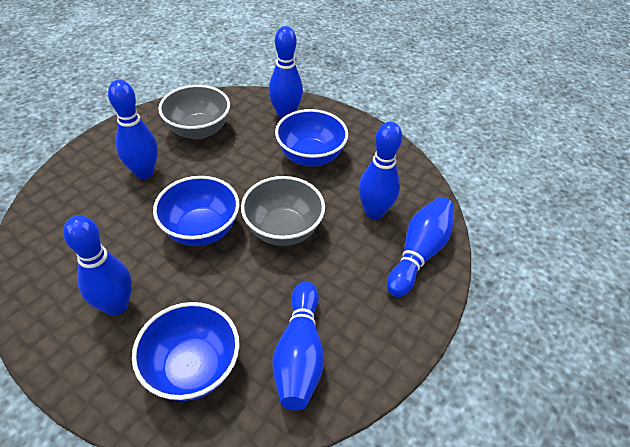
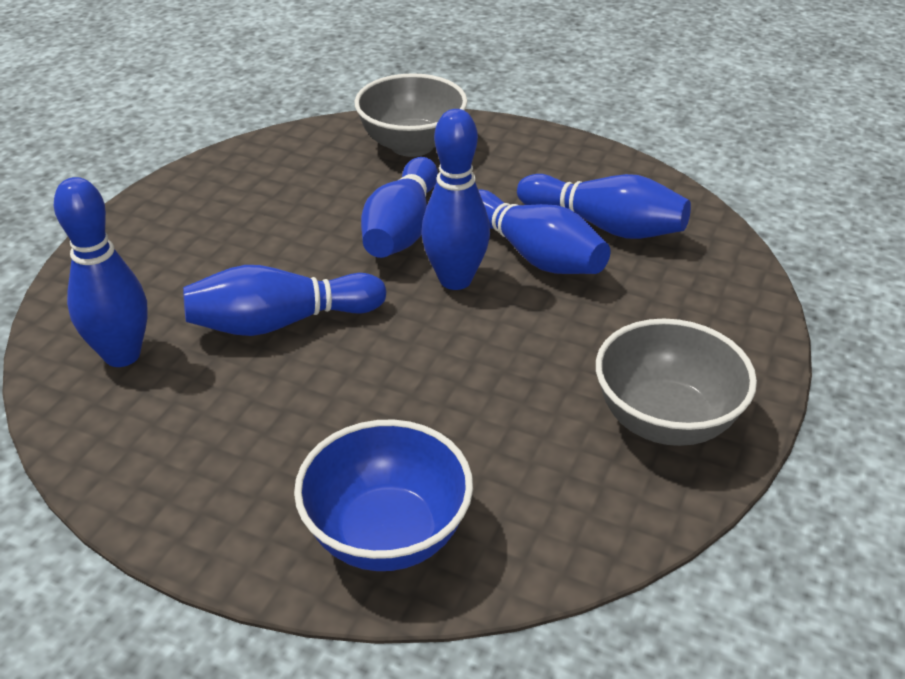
blue bowl: [132,302,240,401] [153,176,240,246] [275,109,348,167] = 3 -> [294,420,473,571] = 1

